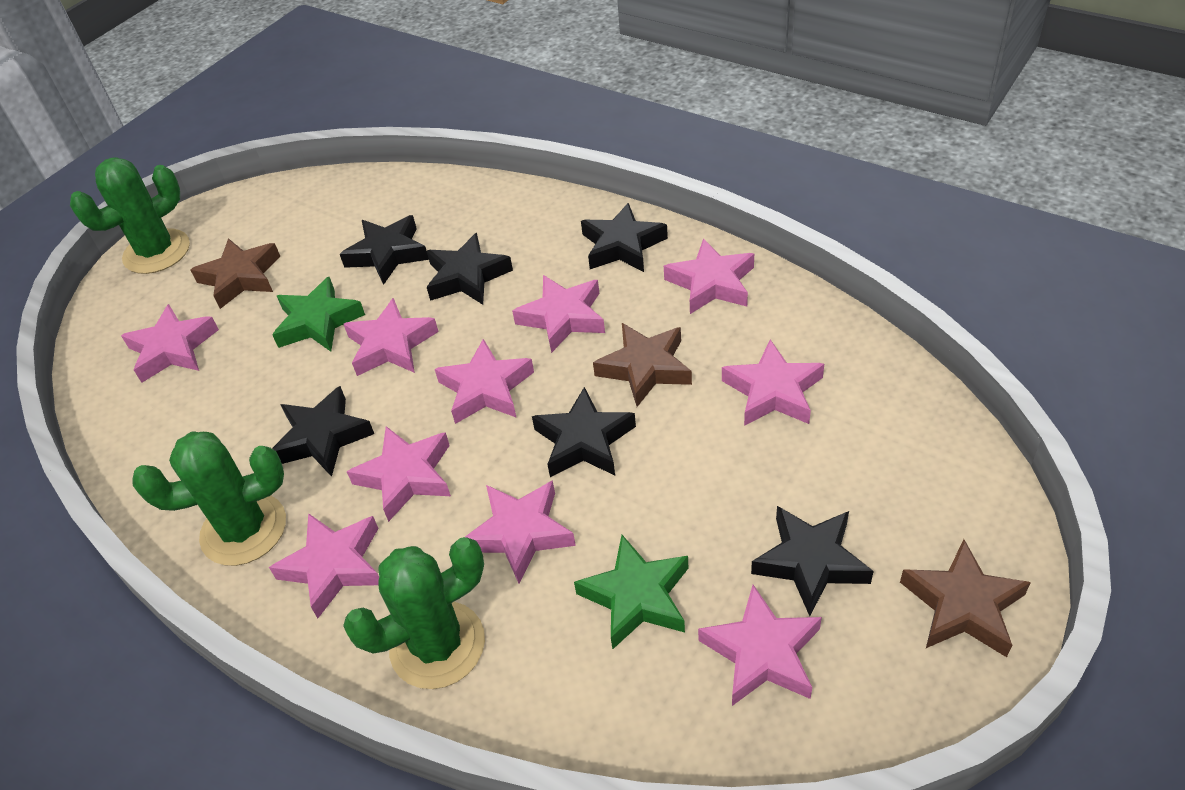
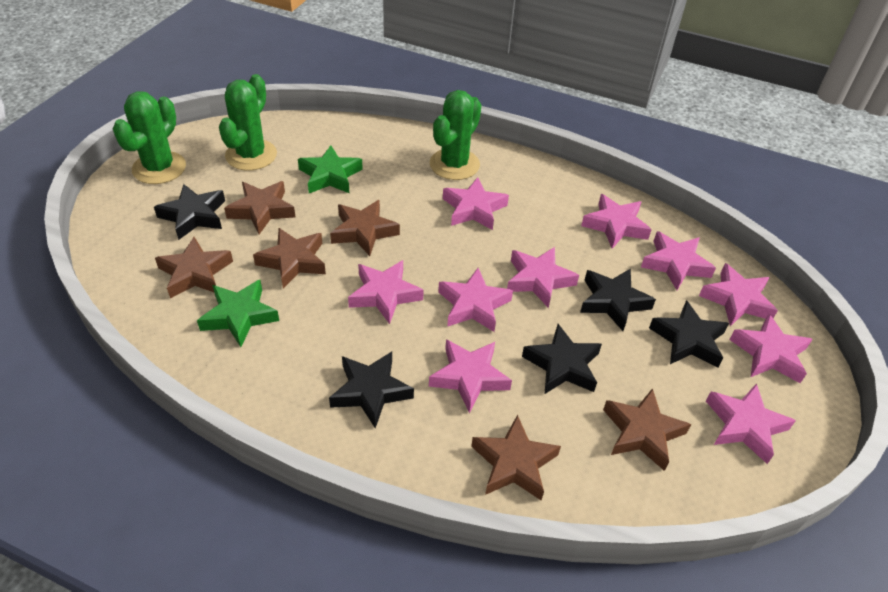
black star: [272,386,374,477] [340,215,429,285] [427,233,513,305] [532,387,636,477] [581,203,668,272] [751,506,874,616] = 6 -> [154,184,225,240] [329,352,414,428] [522,324,602,394] [580,268,656,331] [649,300,729,367] = 5
brown star: [191,238,281,309] [593,323,692,407] [900,539,1031,657] = 3 -> [155,237,233,298] [224,181,295,234] [253,228,326,288] [330,200,400,256] [471,415,561,500] [603,388,691,471] = 6

